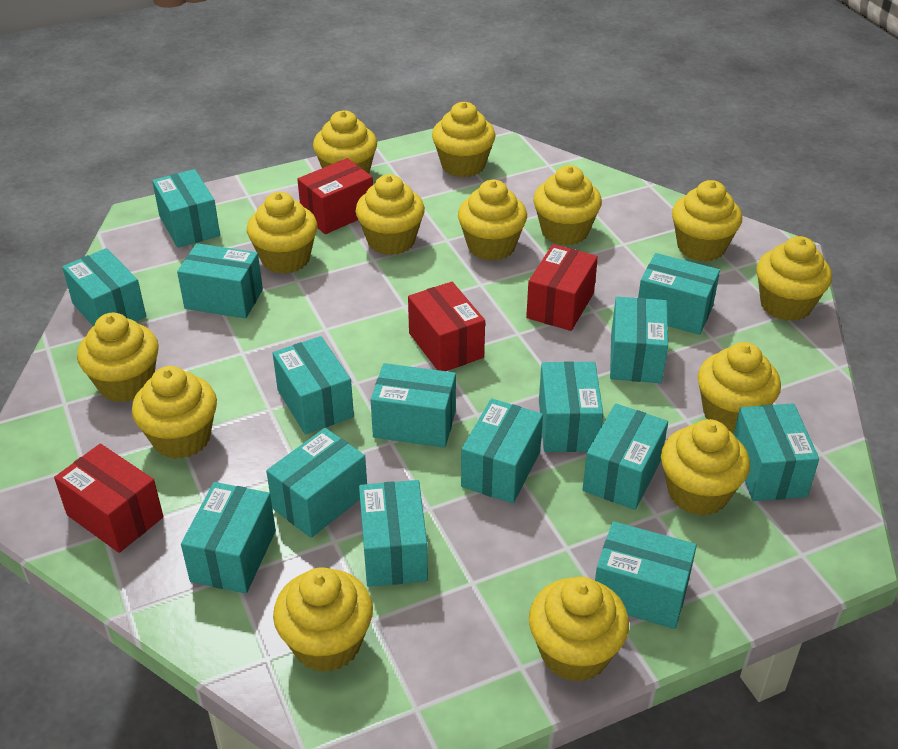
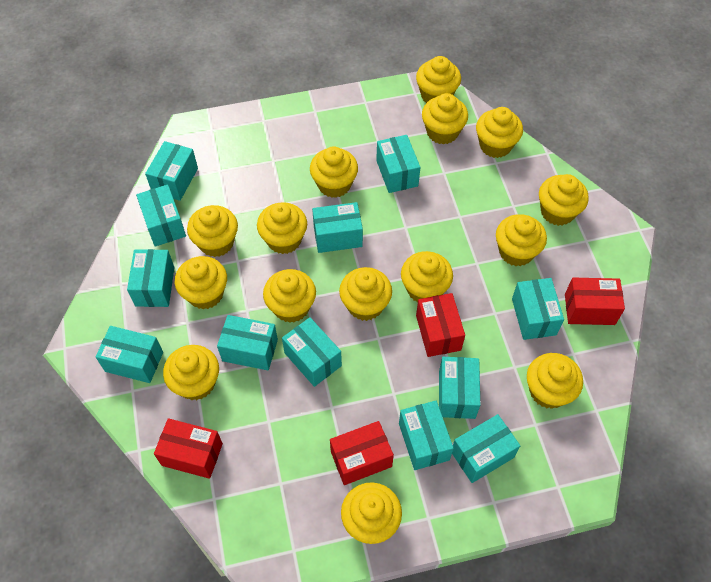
turquoise box: [62,248,146,326] [152,169,220,248] [177,243,263,319] [181,482,276,594] [266,428,367,538] [273,336,354,434] [359,480,428,587] [371,363,456,448] [461,399,543,504] [539,361,603,452] [582,403,668,510] [595,521,697,629] [610,297,668,383] [638,253,720,335] [734,403,819,501] = 15 -> [96,326,163,383] [127,249,175,307] [136,185,186,247] [145,141,198,201] [217,315,278,370] [282,317,342,387] [312,202,363,253] [376,135,420,193] [399,401,454,470] [439,357,480,419] [452,414,520,483] [512,278,564,340] = 12
yellow cupcake: [77,313,159,403] [132,366,217,459] [247,192,318,274] [273,567,373,672] [313,110,377,174] [355,174,425,255] [432,102,495,177] [458,180,527,261] [529,577,629,682] [533,165,602,245] [661,419,750,516] [672,180,742,261] [698,342,781,434] [756,236,832,321] = 14 -> [163,345,219,400] [175,256,227,309] [187,205,238,257] [257,202,307,254] [263,269,316,323] [310,147,358,198] [339,267,392,321] [341,482,402,544] [401,251,453,303] [416,56,461,103] [422,93,468,145] [476,107,523,158] [496,214,547,266] [527,353,583,409] [539,174,589,226] = 15

